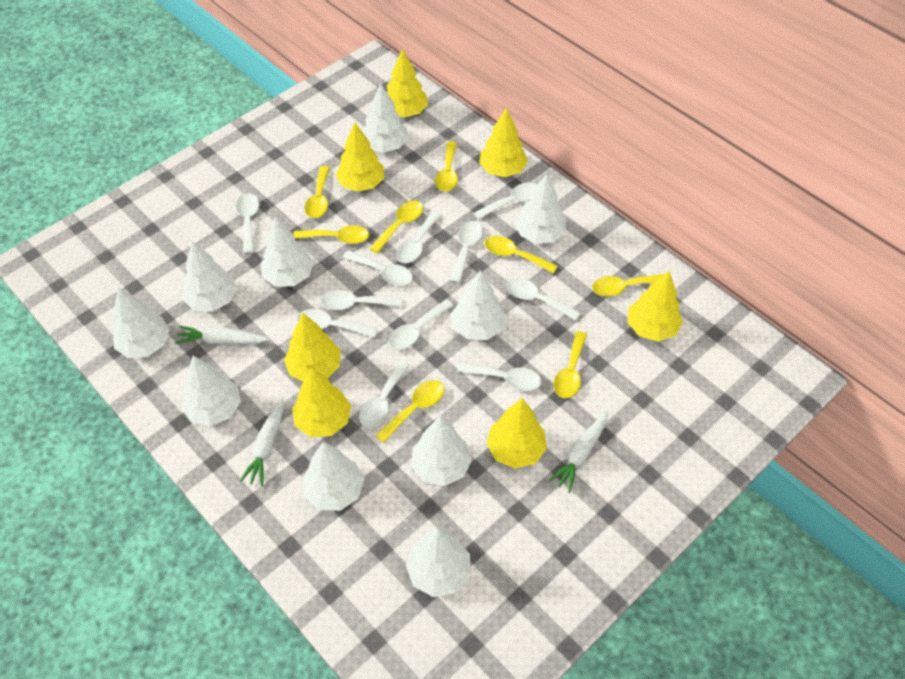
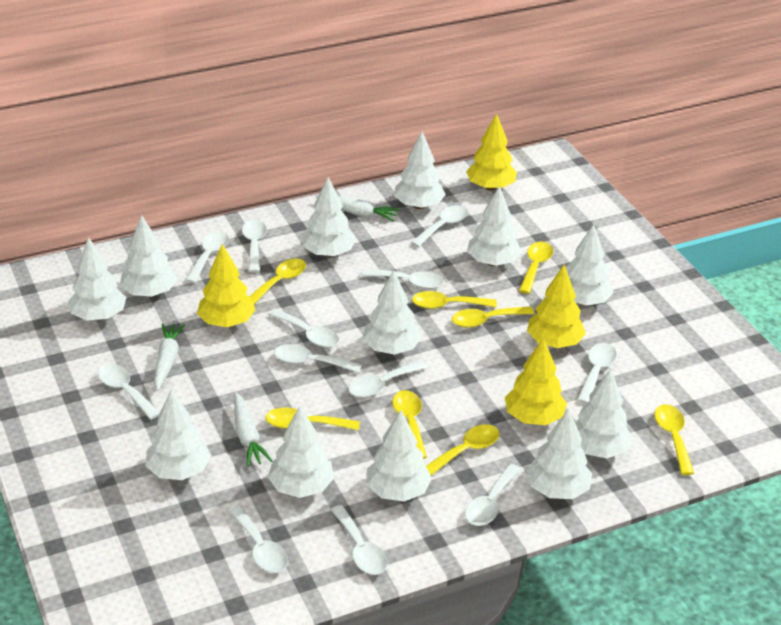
white spoon: [236,193,259,253] [297,309,378,337] [321,290,402,310] [343,250,413,286] [359,360,410,428] [388,299,454,350] [396,211,441,263] [450,221,483,283] [457,362,541,391] [474,182,537,220] [506,278,581,321] = 11 -> [98,364,160,420] [185,231,229,283] [228,505,288,573] [242,220,267,273] [268,309,339,348] [274,344,362,373] [331,505,388,575] [349,361,428,398] [361,269,444,289] [411,205,468,247] [465,464,521,526] [577,343,617,404] = 12
white tree: [113,288,170,358] [181,356,241,426] [182,242,237,312] [260,217,314,287] [303,442,364,511] [363,83,408,152] [406,529,471,597] [411,416,472,486] [451,270,506,340] [515,174,565,244] = 10 -> [68,237,127,321] [120,215,177,297] [145,389,211,480] [268,406,334,498] [302,177,356,257] [362,270,422,355] [366,410,432,502] [394,131,446,209] [467,186,522,266] [526,409,592,499] [566,224,614,306] [575,369,633,458] = 12
yellow tree: [284,313,341,382] [292,367,351,437] [336,122,384,192] [387,49,428,118] [479,107,528,177] [486,398,547,469] [628,271,683,342] = 7 -> [197,244,255,327] [466,113,517,191] [505,337,567,425] [527,264,586,348] = 4

